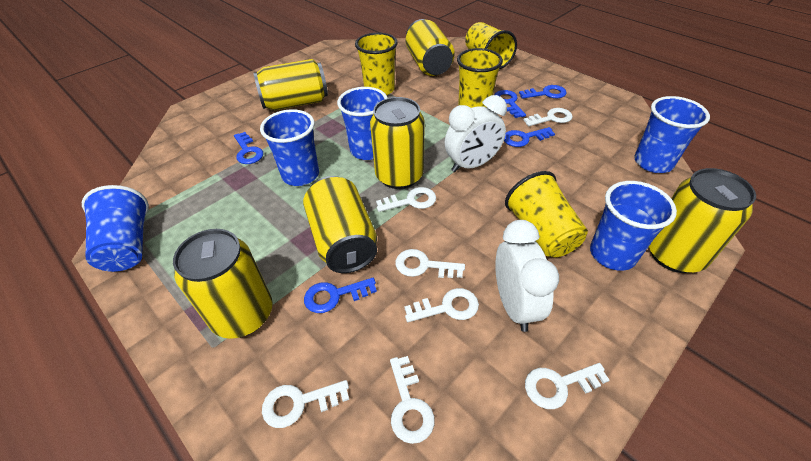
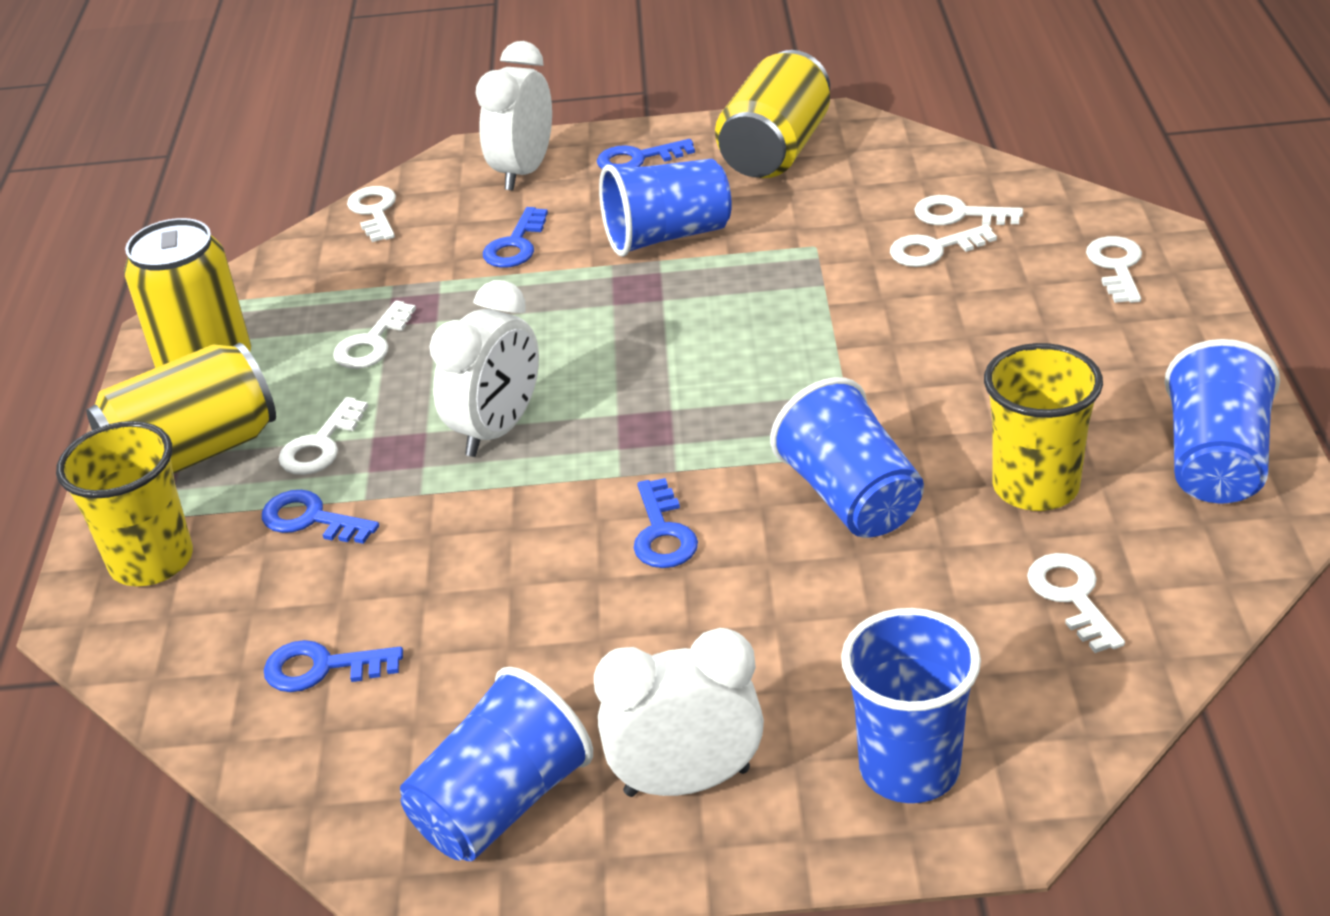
white clock: [445,95,507,172] [495,220,559,332] = 2 -> [429,280,539,457] [476,41,552,191] [594,628,764,797] = 3
yellow can: [173,229,273,339] [254,59,328,110] [303,176,377,273] [370,97,425,189] [406,19,455,76] [649,168,756,273] = 6 -> [86,343,276,474] [124,218,251,368] [715,50,830,178] = 3
yellow cup: [355,33,398,95] [457,48,503,108] [465,22,517,69] [505,171,588,257] = 4 -> [56,421,193,586] [984,343,1103,511] = 2

